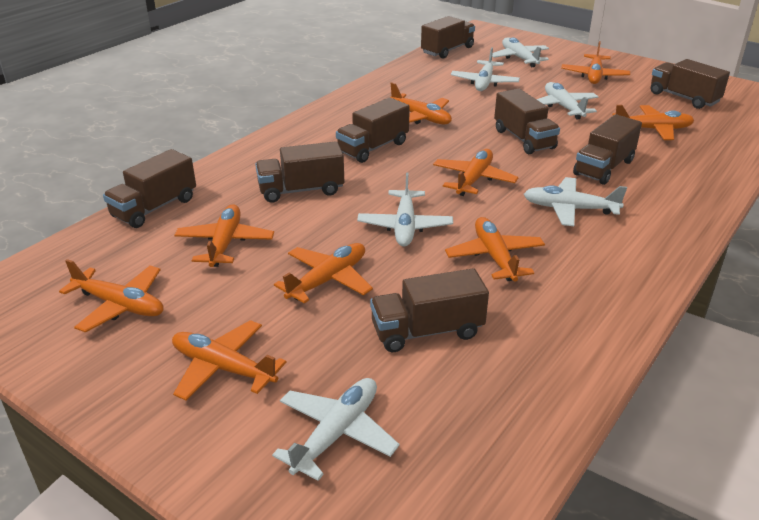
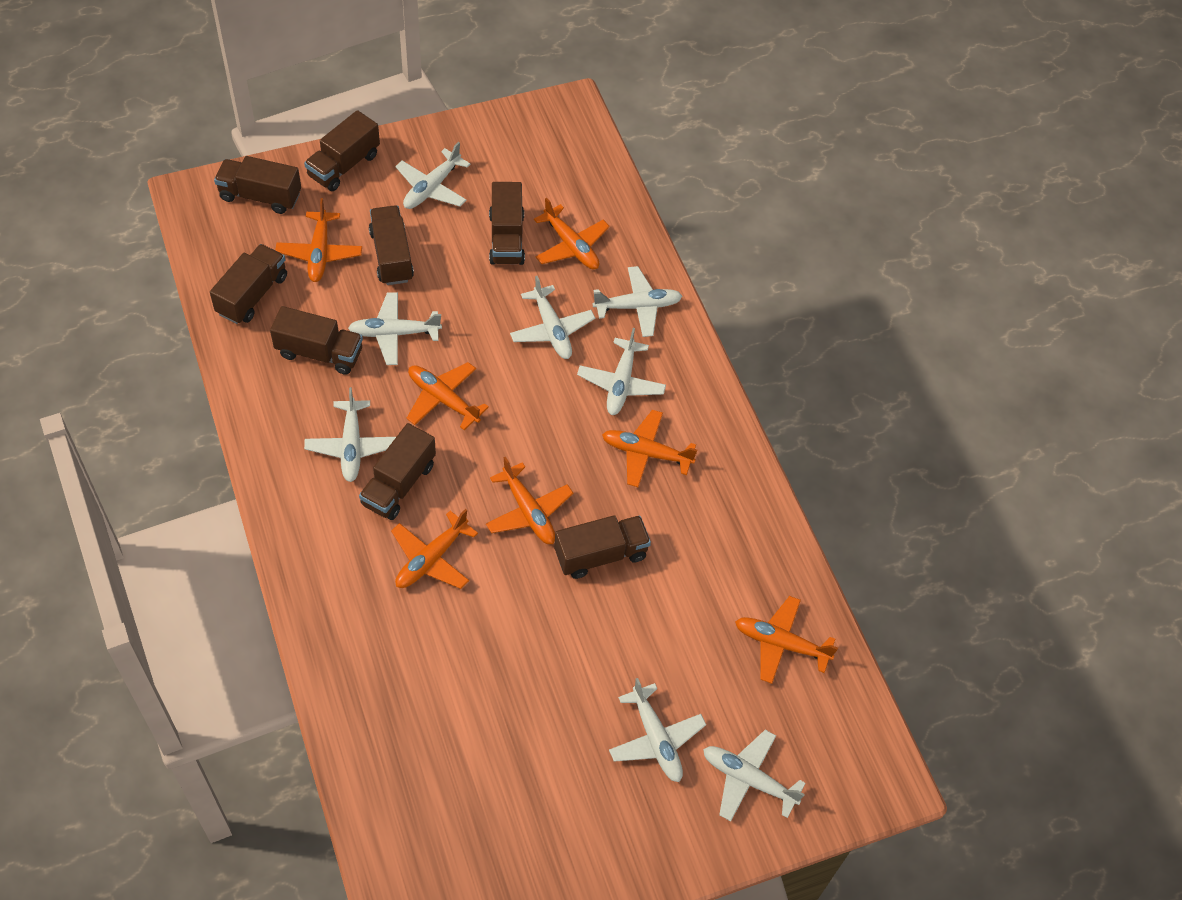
orange plane: [59,259,164,333] [172,320,287,401] [174,204,274,267] [274,243,373,304] [390,82,452,124] [433,149,519,196] [445,217,545,282] [561,41,630,84] [612,105,694,140] = 9 -> [275,198,362,282] [391,509,478,589] [407,362,489,430] [486,457,573,544] [534,198,610,269] [602,410,697,487] [735,596,838,684] = 7
white plane: [272,378,400,481] [357,172,453,246] [451,47,520,91] [492,37,549,67] [524,177,627,226] [536,82,598,119] = 6 -> [304,387,396,482] [348,292,442,365] [395,142,470,209] [510,276,595,359] [577,328,666,415] [592,266,682,337] [609,678,706,782] [703,730,805,821] = 8

